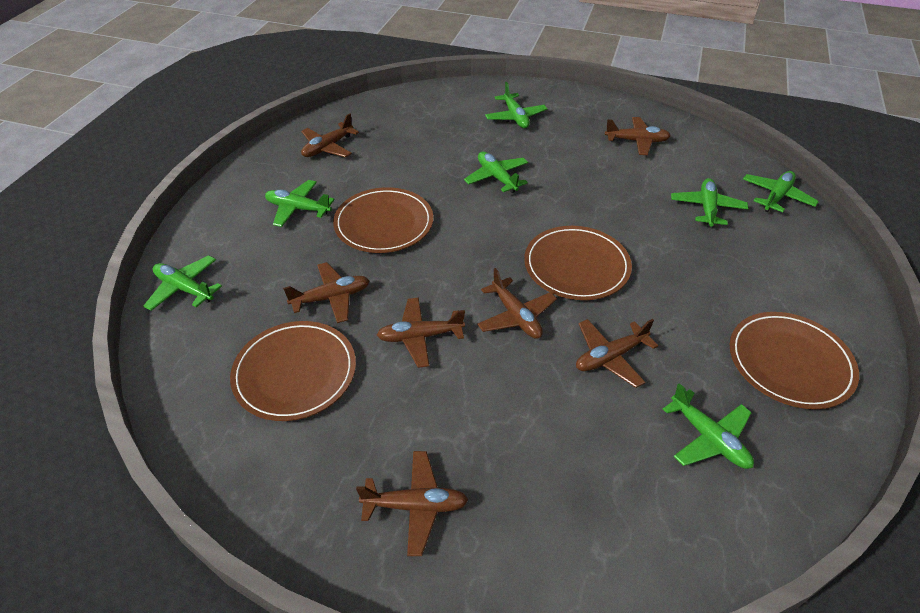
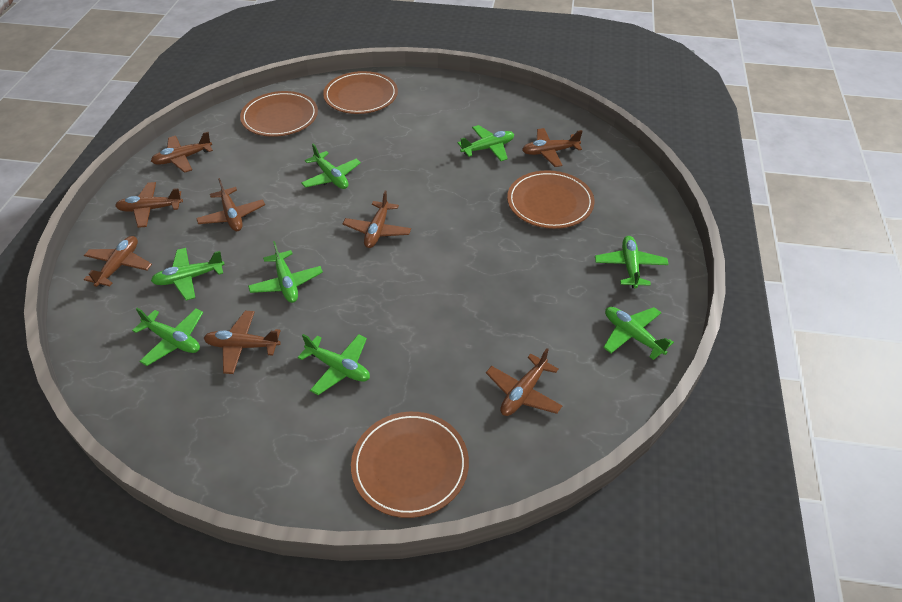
brown plane: [283,262,370,323] [301,113,359,157] [356,451,468,556] [377,298,465,368] [477,268,557,339] [576,319,658,388] [605,117,671,155] = 7 -> [84,236,152,287] [115,182,183,228] [151,132,213,173] [196,178,265,231] [204,311,281,374] [343,190,411,248] [486,348,562,416] [522,128,582,167] = 8
green plane: [143,255,222,311] [265,180,335,227] [464,152,528,193] [485,82,547,128] [663,383,754,469] [671,178,748,227] [743,171,819,213] = 7 -> [132,308,203,366] [151,248,225,300] [248,241,323,303] [298,334,370,395] [301,144,361,189] [458,125,514,161] [595,236,669,289] [603,307,674,360] = 8

